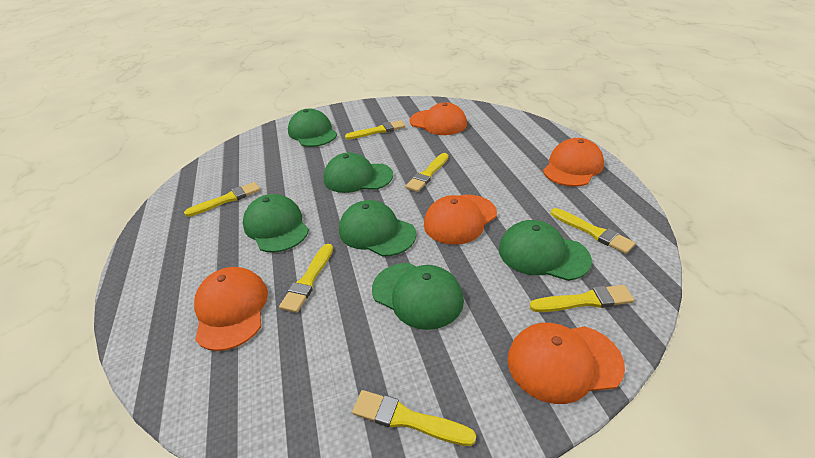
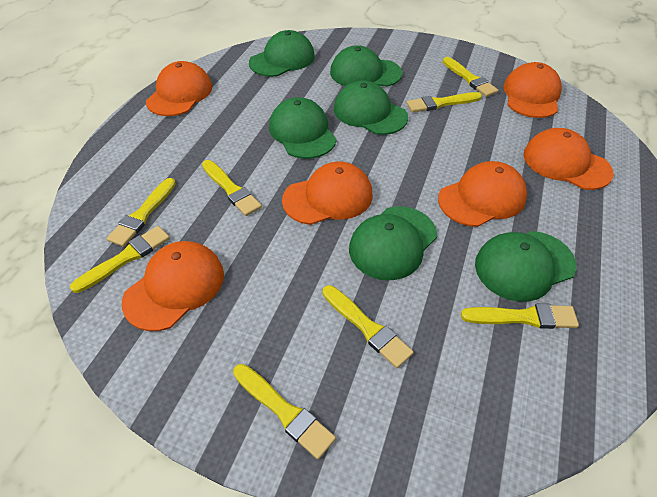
orange cap: [194,267,268,351] [409,102,467,135] [424,195,497,245] [508,323,625,404] [543,138,604,187] = 5 -> [122,241,224,331] [146,61,212,116] [282,162,373,225] [438,161,527,227] [503,62,562,118] [524,128,614,190] = 6
yellow brush: [184,182,260,217] [279,244,333,313] [345,120,405,140] [352,390,476,446] [405,153,448,192] [530,285,634,312] [551,208,636,254] = 7 -> [70,226,170,293] [107,178,176,247] [202,160,262,216] [233,364,336,459] [323,285,414,368] [407,92,482,112] [443,57,498,97] [461,304,579,329] = 8

